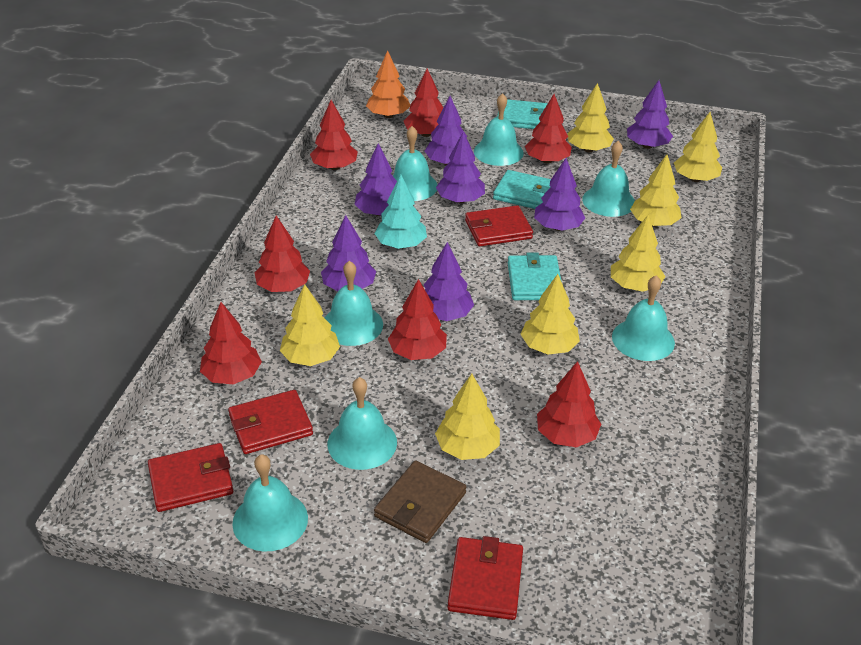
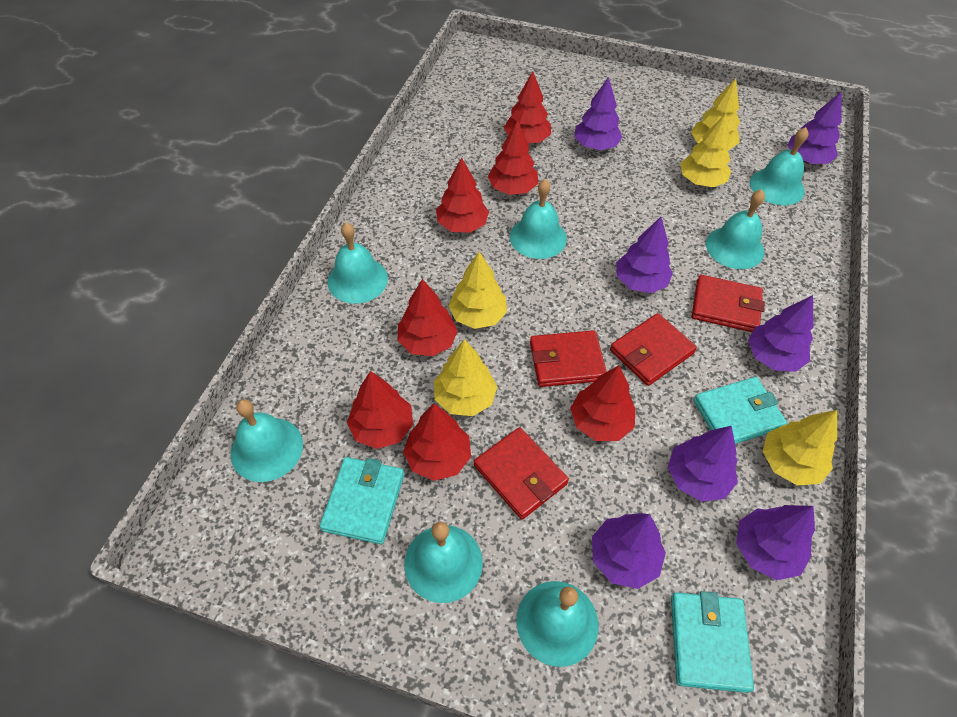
brown wallet: [374,461,466,543] = 1 -> none = 0
orange tree: [366,50,410,118] = 1 -> none = 0
turquoise tree: [374,174,427,249] = 1 -> none = 0
yellow tree: [280,284,340,366] [435,374,500,460] [521,274,580,354] [567,83,614,152] [611,215,665,292] [630,154,682,227] [674,112,722,182] = 7 -> [434,339,497,416] [448,252,507,329] [680,113,731,187] [691,78,740,150] [763,410,837,485] = 5

